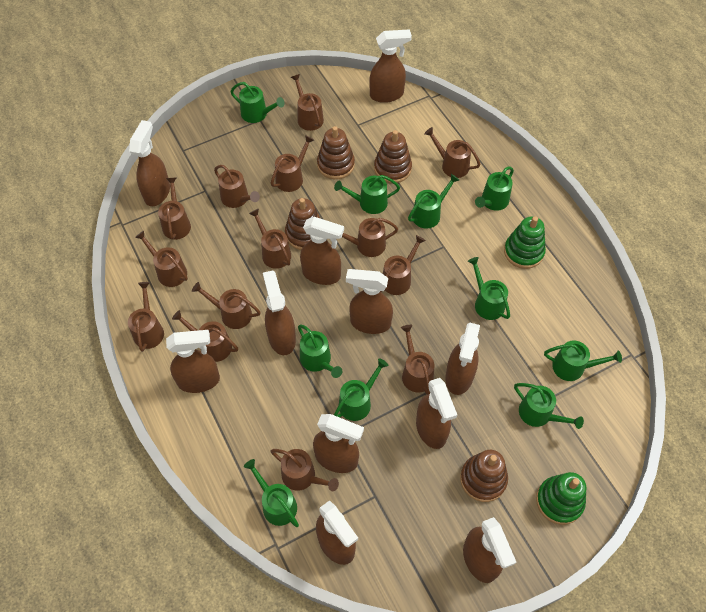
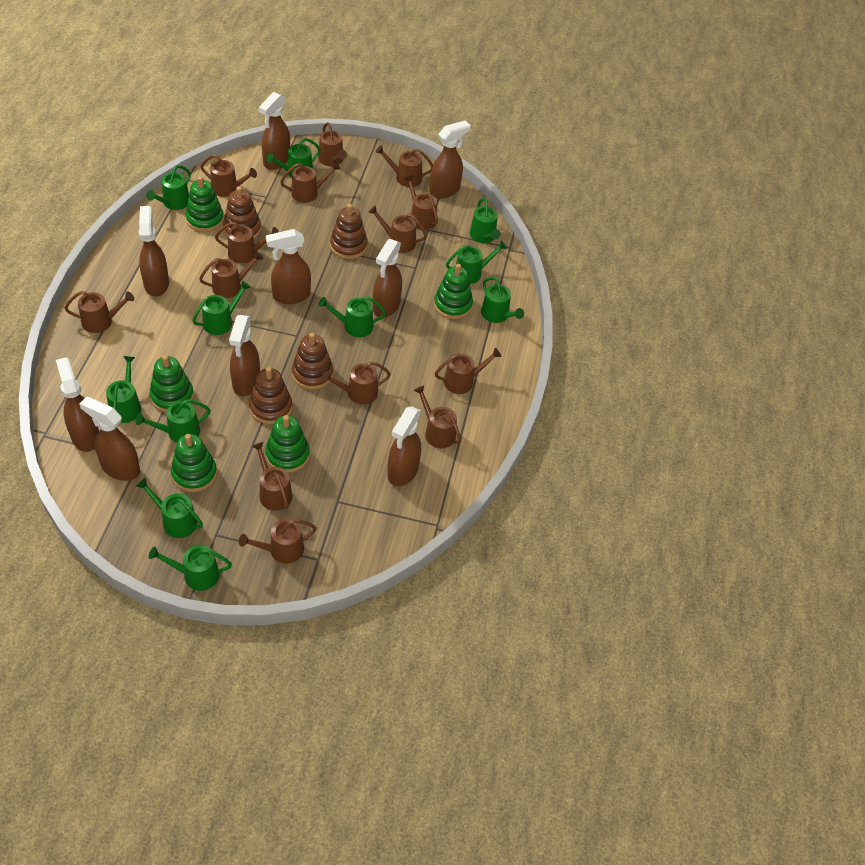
brown spray bottle: [129,120,170,206] [166,330,220,393] [263,270,296,355] [300,217,344,285] [313,414,364,473] [316,500,358,565] [346,269,393,334] [369,29,412,103] [416,378,457,449] [445,322,480,395] [463,517,516,583] = 11 -> [56,357,99,452] [79,397,140,481] [139,206,169,297] [229,315,260,396] [259,92,290,170] [266,229,311,304] [373,239,402,318] [388,406,421,486] [429,120,470,199] = 9
green stacking toy: [504,216,546,269] [536,472,587,525] = 2 -> [150,355,194,413] [171,434,217,492] [186,176,224,232] [265,415,310,473] [434,264,473,319] = 5
green watering can: [230,82,285,123] [244,459,299,527] [298,325,342,378] [334,175,400,214] [334,358,388,421] [408,174,459,229] [468,257,510,320] [475,166,514,211] [514,383,584,429] [544,341,622,381] = 10 -> [106,356,141,423] [135,399,211,443] [136,478,203,538] [146,165,191,210] [149,545,232,591] [192,281,251,335] [267,138,321,178] [318,296,386,337] [446,240,507,284] [470,198,501,243] [481,277,524,323] = 11

